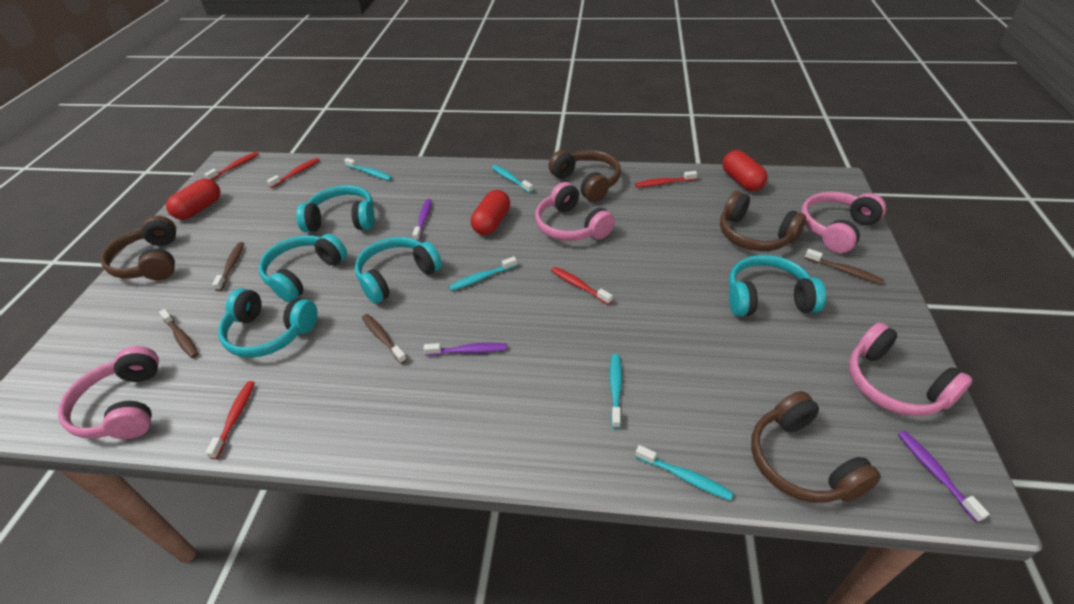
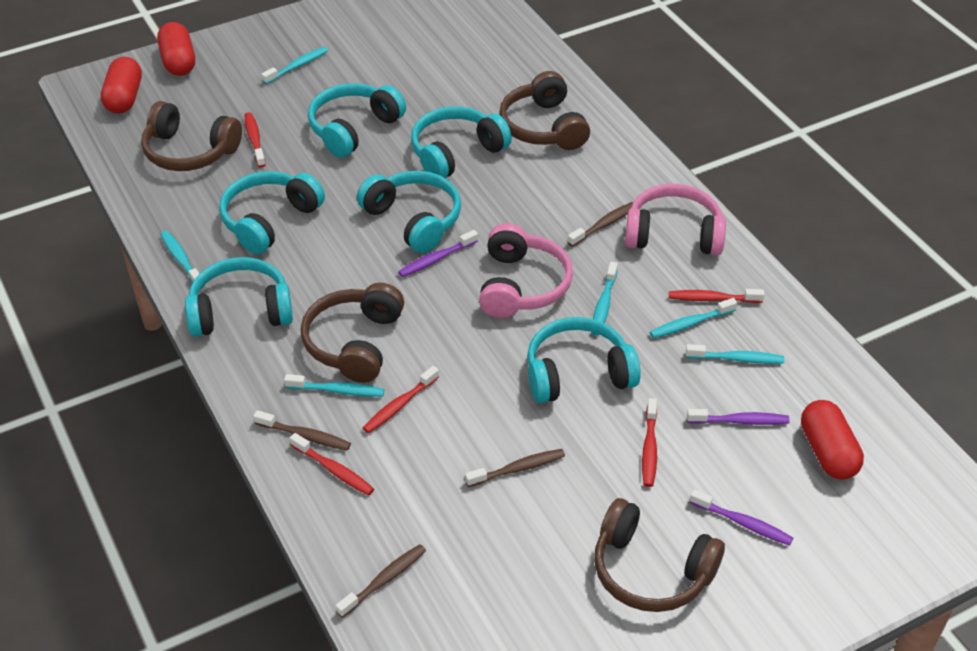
pink headphones: [58,346,159,439] [535,182,615,241] [801,191,886,253] [849,322,973,416] = 4 -> [479,223,573,318] [625,184,726,256] = 2
turquoise headphones: [218,288,318,358] [259,234,347,302] [296,185,375,232] [355,237,442,304] [729,255,826,317] = 5 -> [185,257,293,337] [219,171,325,254] [308,83,406,158] [357,171,461,253] [411,106,512,178] [527,317,641,403] = 6
turquoise toothbrush: [344,158,392,181] [449,256,517,291] [492,165,533,193] [609,354,622,429] [635,445,733,501] = 5 -> [160,231,205,288] [261,47,328,84] [284,374,384,397] [591,262,618,336] [650,298,737,338] [686,344,784,364] = 6

